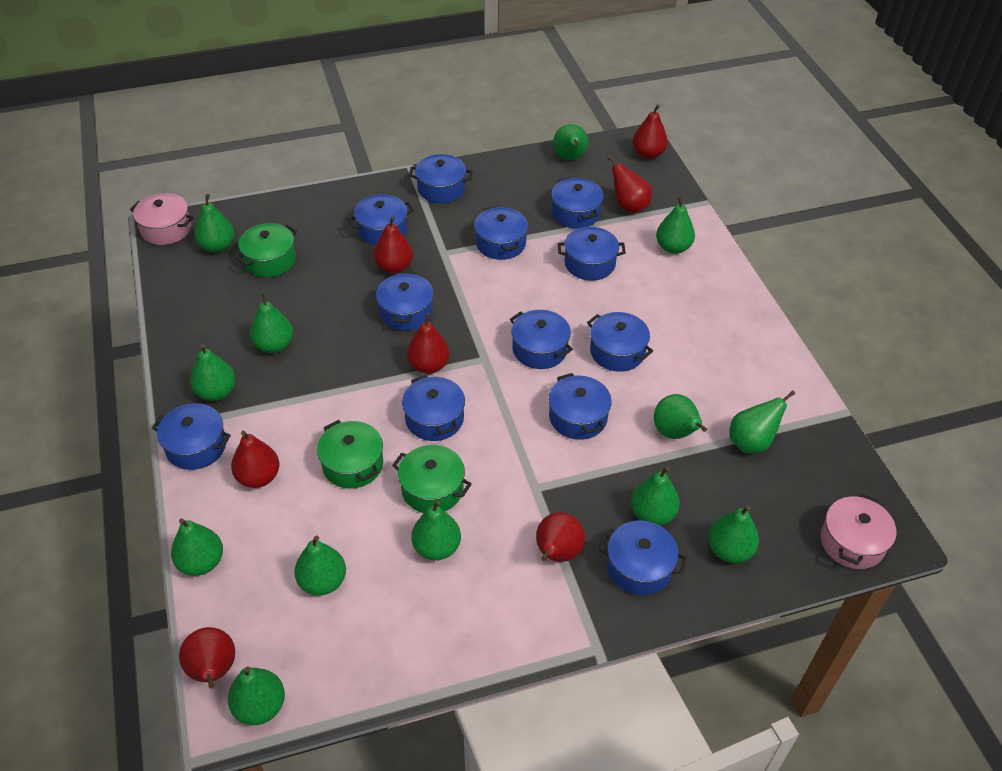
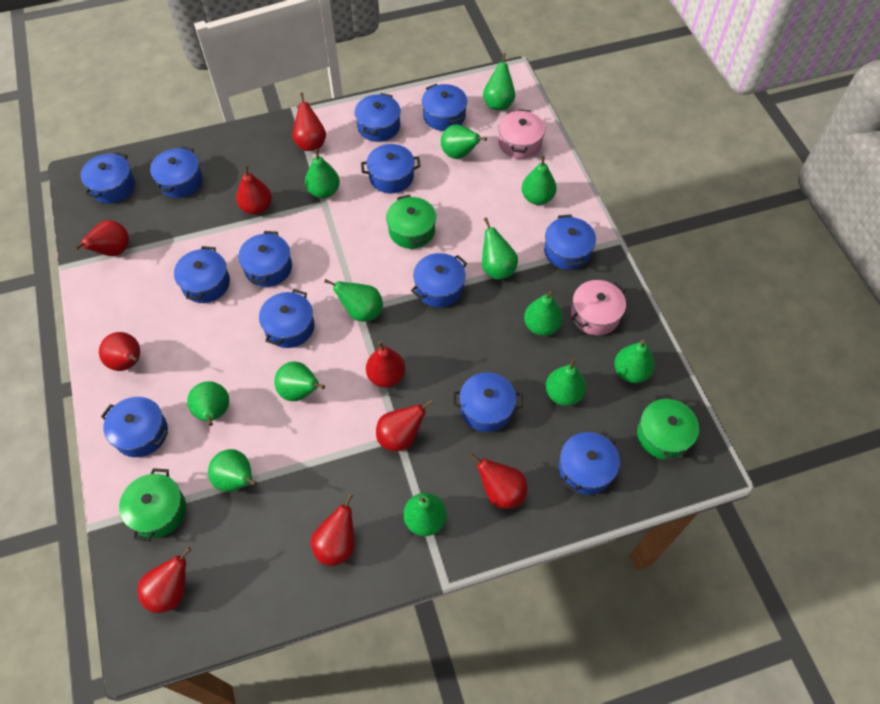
blue pot: [152,403,231,470] [348,194,414,246] [376,272,434,331] [402,375,465,441] [409,154,473,203] [474,206,528,260] [510,310,573,369] [549,373,612,440] [551,177,604,228] [558,227,626,281] [587,312,653,372] [598,521,687,595] = 12 -> [81,152,135,204] [101,397,168,457] [150,146,203,198] [174,246,230,303] [238,231,292,287] [259,289,314,348] [355,93,401,142] [361,144,421,193] [411,253,467,307] [422,84,467,131] [453,372,523,432] [544,214,596,270] [559,431,620,495] = 13
red pear: [179,627,235,688] [231,431,279,488] [374,216,413,274] [407,313,450,374] [536,512,585,562] [607,155,652,213] [633,105,668,159] = 7 -> [74,220,129,256] [99,332,140,371] [138,547,191,613] [236,165,272,215] [293,92,326,151] [311,494,355,566] [366,341,405,387] [376,400,433,451] [469,453,527,509] = 9

